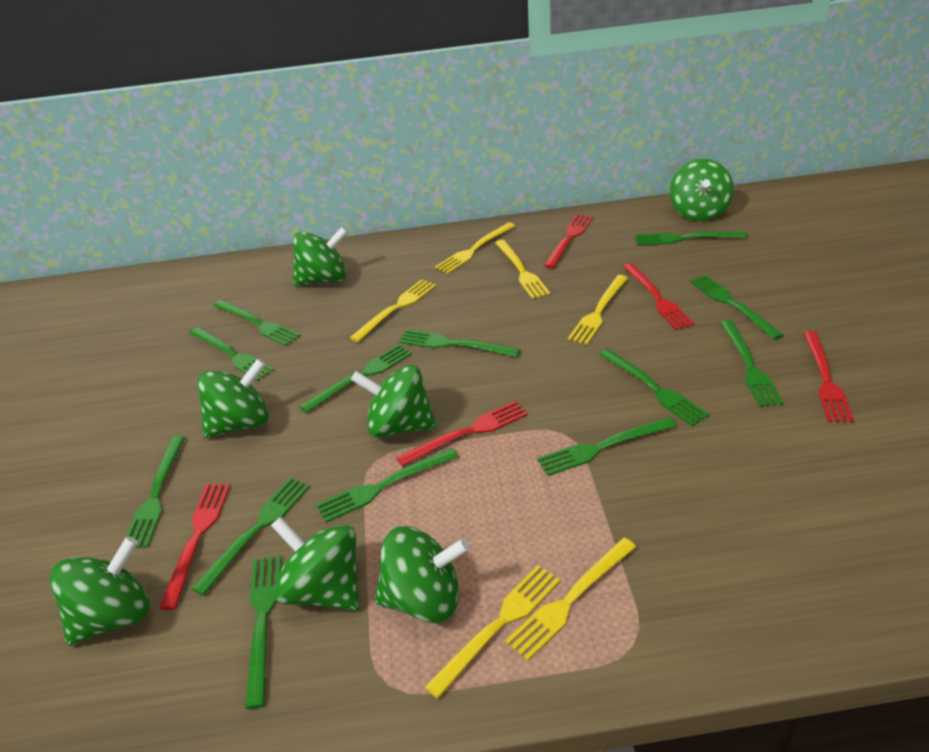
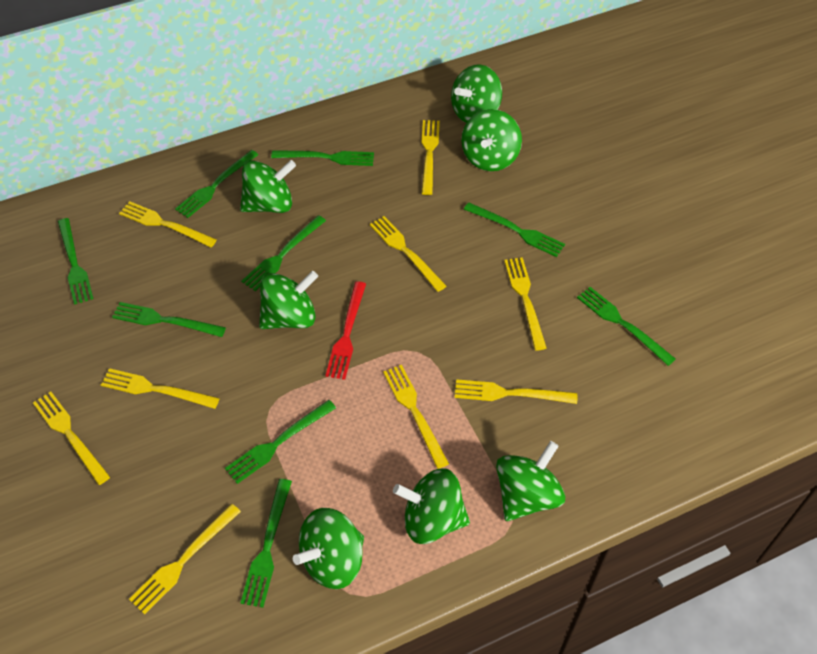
green fork: [124,436,185,548] [189,327,274,381] [192,478,310,596] [213,300,300,346] [245,555,281,709] [299,344,412,413] [316,448,459,523] [399,329,520,357] [537,417,676,476] [599,349,709,426] [635,231,747,245] [690,275,783,340] [720,320,783,407] = 13 -> [58,218,93,305] [112,302,226,337] [175,150,258,218] [225,400,336,484] [241,215,326,291] [241,479,292,608] [271,150,374,166] [464,202,565,257] [577,287,676,366] = 9
red fork: [159,484,231,610] [396,401,528,466] [544,214,593,269] [623,263,694,330] [803,331,854,422] = 5 -> [325,281,366,380] = 1
yellow fork: [350,279,436,342] [424,565,560,699] [435,222,515,274] [495,240,550,299] [505,538,636,661] [568,275,628,344] = 6 -> [33,392,110,485] [101,368,220,409] [119,201,217,247] [129,504,241,614] [370,216,446,292] [383,365,449,469] [422,120,440,195] [455,379,577,404] [504,257,547,350] = 9

